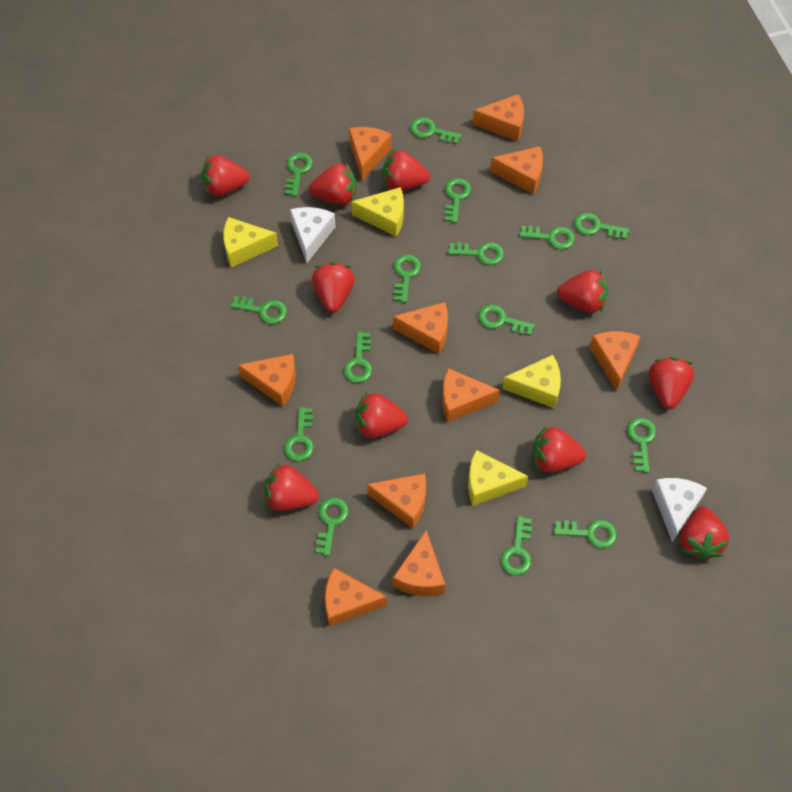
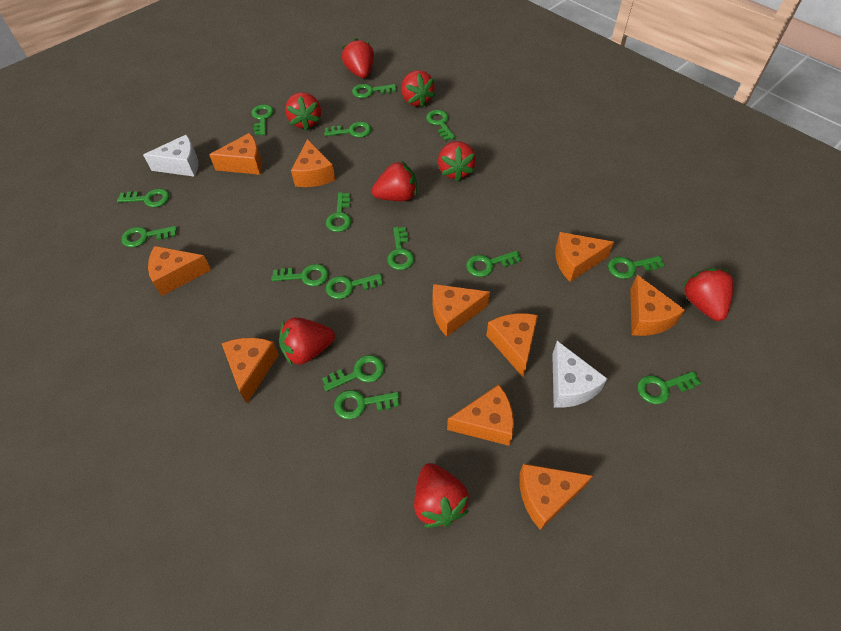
red strawberry: [201,155,250,196] [264,463,319,511] [309,163,357,205] [312,262,355,312] [355,392,408,438] [383,150,430,191] [533,425,586,473] [557,270,608,313] [649,357,694,409] [680,506,729,561] = 10 -> [279,317,335,366] [285,92,321,130] [342,38,374,78] [372,161,417,201] [401,70,435,108] [414,463,469,528] [438,141,476,181] [683,268,734,321] = 8
yellow cheese: [223,217,278,267] [351,187,404,237] [468,450,528,506] [502,355,561,408] = 4 -> none = 0

